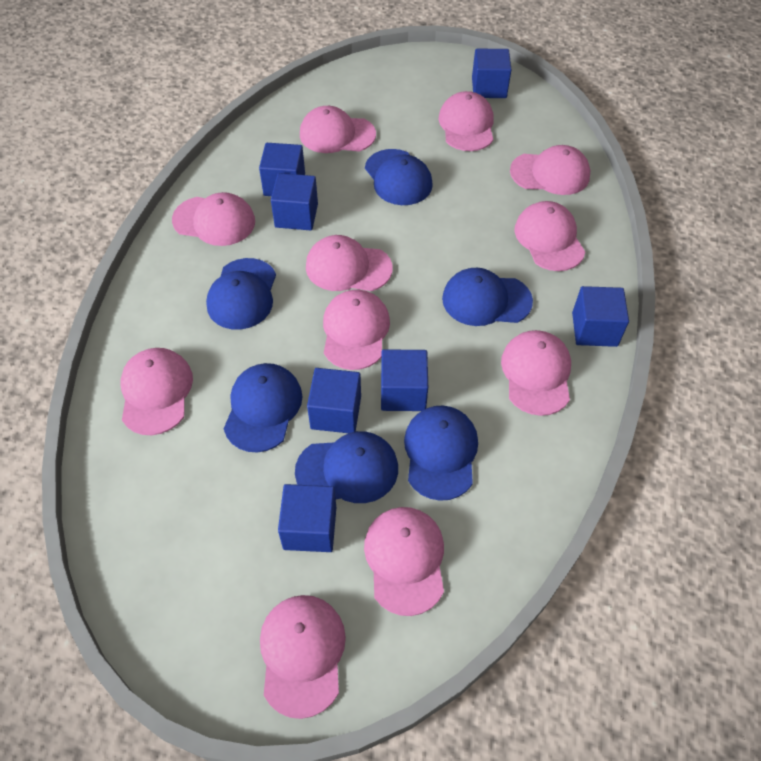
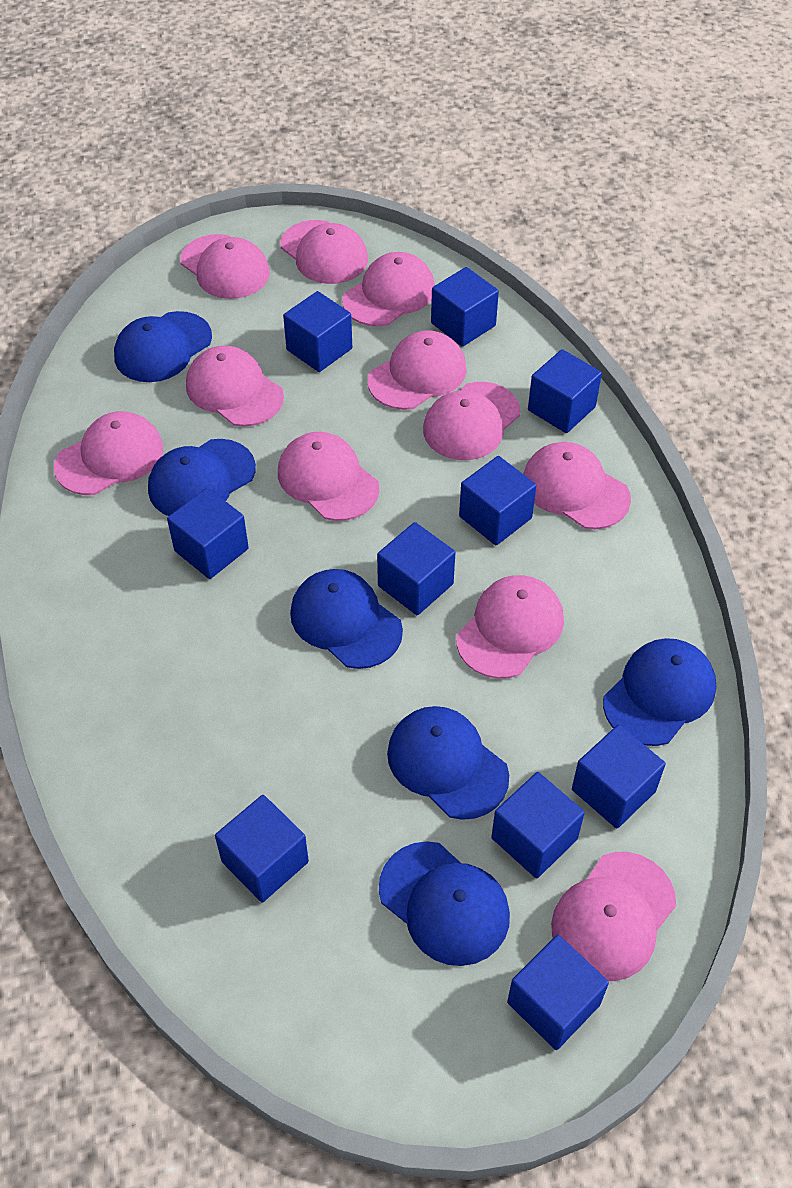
blue cube: [259,143,305,196] [271,173,318,230] [278,484,336,552] [307,368,361,433] [381,349,428,411] [472,48,512,98] [572,286,629,347] = 7 -> [167,488,249,579] [215,795,309,903] [283,291,352,372] [377,522,455,615] [431,267,499,347] [459,456,536,545] [491,772,585,878] [507,935,609,1050] [528,349,602,433] [572,724,666,829] = 10

